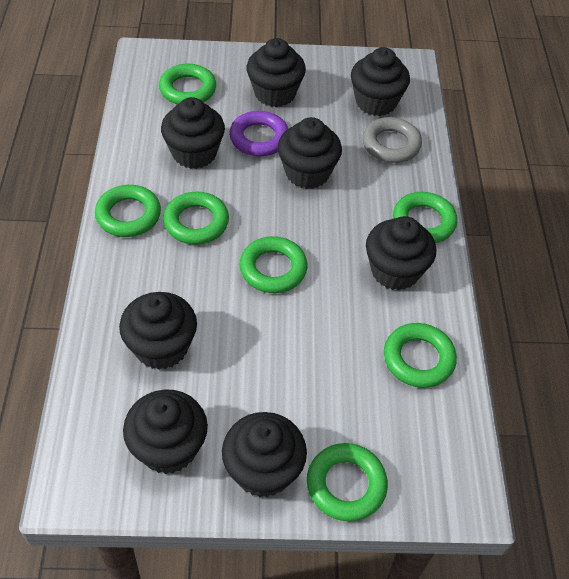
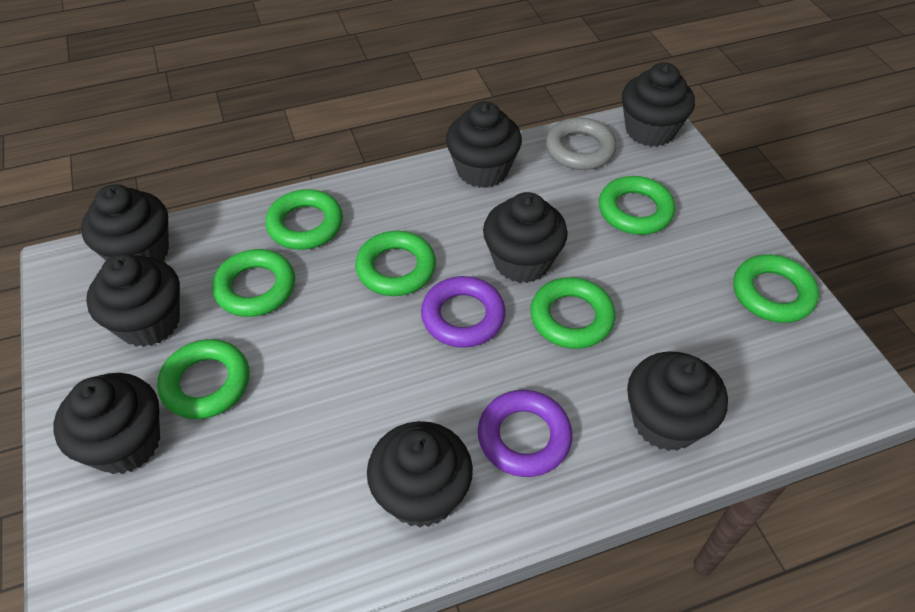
purple ring: [229,111,288,156] = 1 -> [421,276,506,348] [478,390,573,477] = 2

